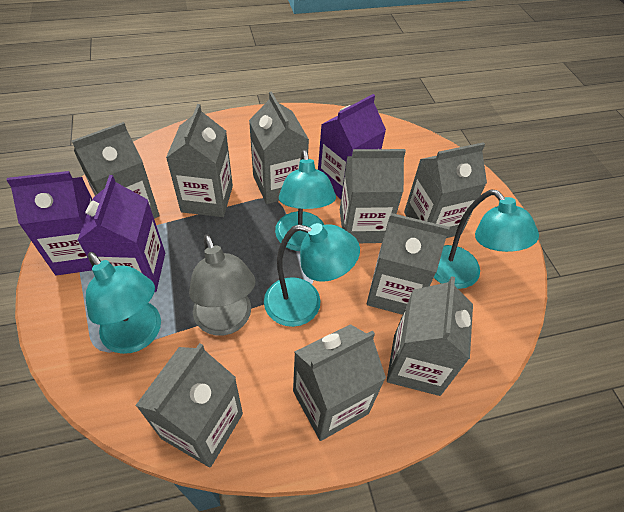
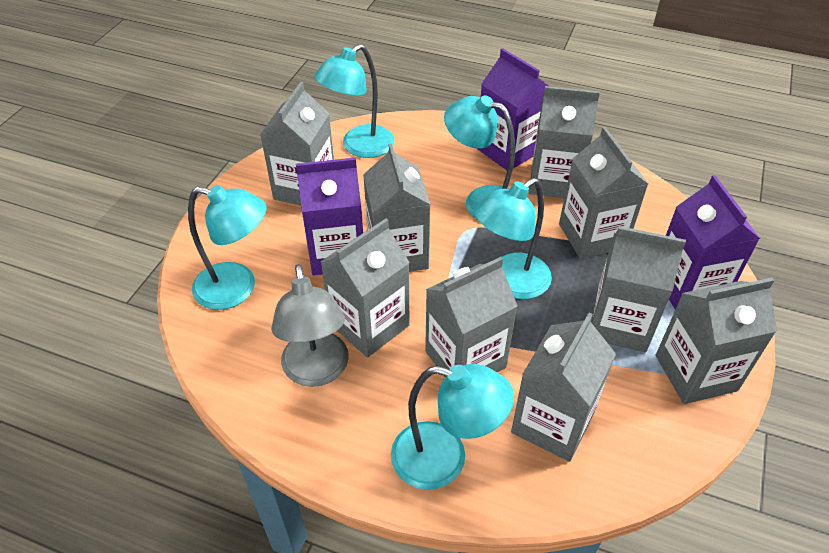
turquoise lamp: [86,252,161,354] [264,223,360,327] [275,150,336,251] [434,190,539,289] = 4 -> [188,185,267,310] [314,44,394,158] [391,364,514,490] [444,95,515,220] [474,178,552,299] = 5

